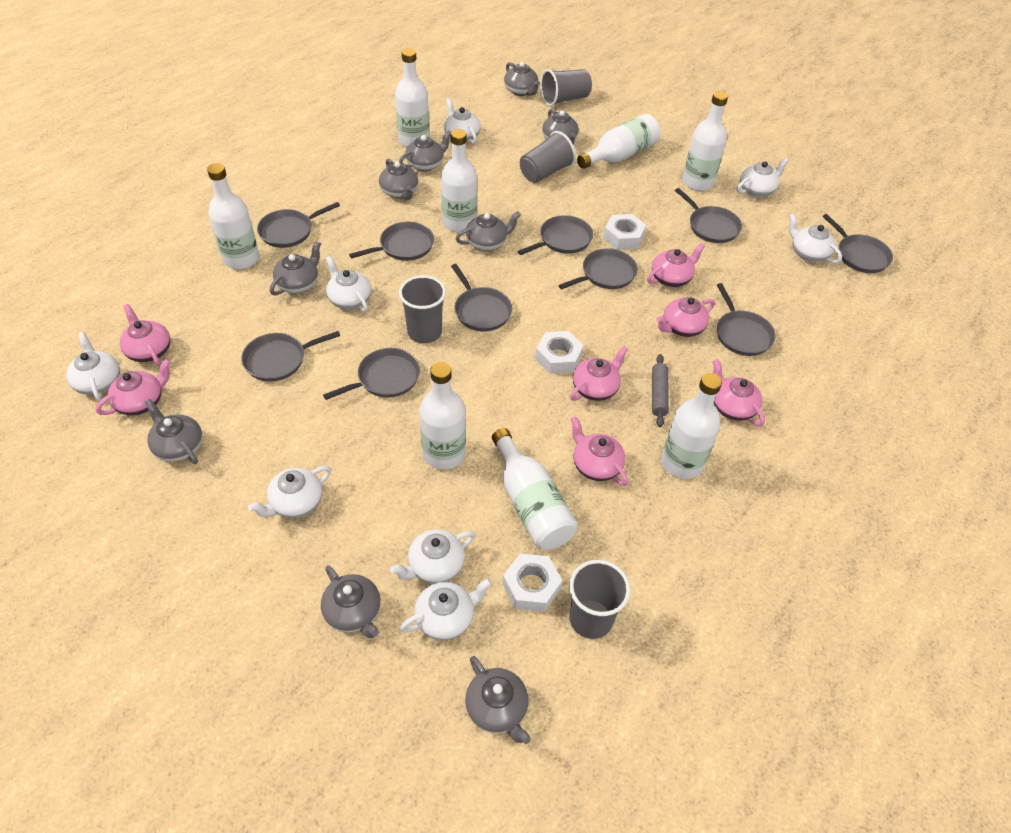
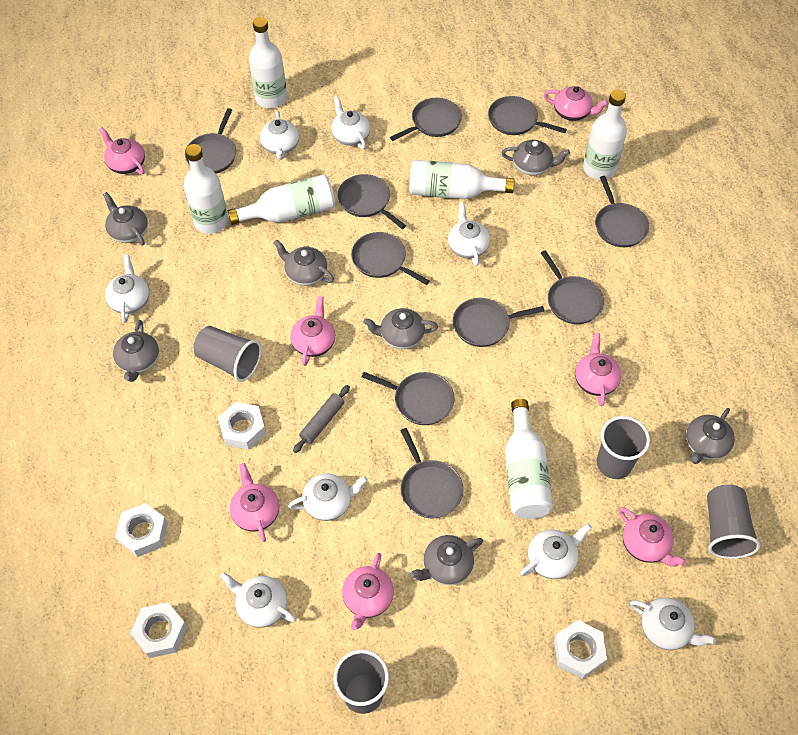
grey teapot: [145,399,202,464] [270,241,321,295] [321,565,381,638] [379,159,418,200] [399,130,451,171] [456,211,521,251] [465,656,531,744] [504,62,540,96] [542,109,579,144] = 9 -> [103,192,148,246] [113,320,159,382] [273,239,334,286] [363,308,438,349] [410,535,483,585] [502,140,570,176] [686,408,735,464] = 7
white bottle: [207,163,259,269] [395,49,429,147] [419,362,466,470] [441,129,477,232] [492,428,578,550] [577,114,660,169] [661,373,722,479] [682,91,728,191] = 8 -> [184,144,228,234] [228,175,335,225] [249,17,287,108] [409,160,514,199] [505,399,553,519] [583,90,627,180] = 6
white nut: [503,554,562,612] [535,331,584,374] [603,214,646,250] = 3 -> [115,503,168,557] [130,602,187,658] [218,402,266,450] [554,620,607,679] = 4

